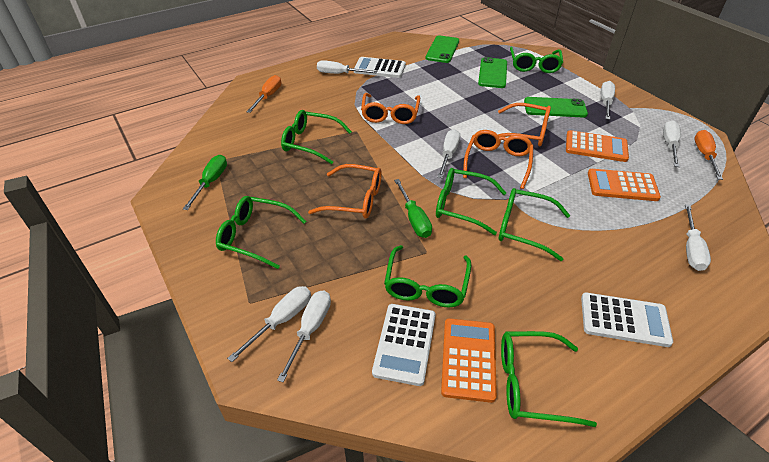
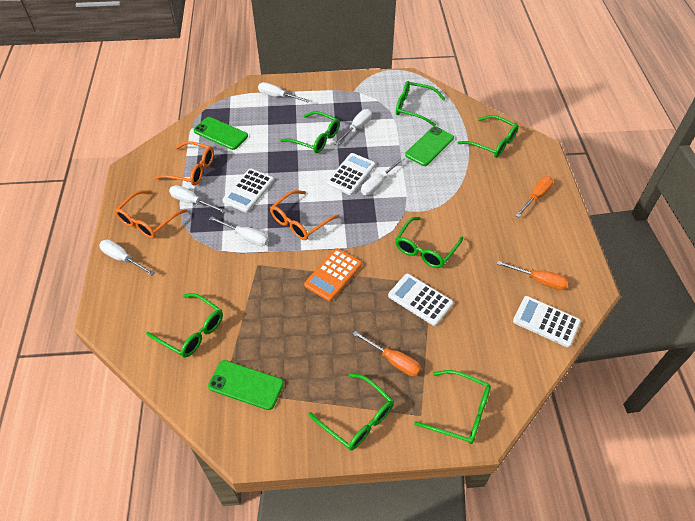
green screwdriver: [183,155,227,210] [394,179,432,238] = 2 -> none = 0
orange calculator: [441,318,497,403] [566,130,629,162] [588,169,661,201] = 3 -> [304,248,362,301] = 1
orange glasses: [308,164,382,219] [361,93,420,124] [463,130,534,189] [498,103,551,146] = 4 -> [115,190,187,238] [154,141,214,186] [270,190,339,240] = 3
orange screwdriver: [246,75,281,113] [694,130,723,180] = 2 -> [353,331,421,376] [497,261,568,290] [515,176,553,218] = 3
white calculator: [354,57,406,78] [372,304,436,386] [581,292,673,347] = 3 -> [222,168,274,213] [327,153,375,195] [388,274,453,326] [513,296,581,347] = 4
white screwdriver: [227,286,311,362] [277,290,331,382] [317,60,378,74] [438,129,460,178] [601,81,615,120] [663,120,681,167] [685,204,711,271] = 7 -> [99,239,155,275] [169,185,227,213] [209,216,269,246] [258,82,310,103] [334,109,372,145] [361,157,404,195] = 6

